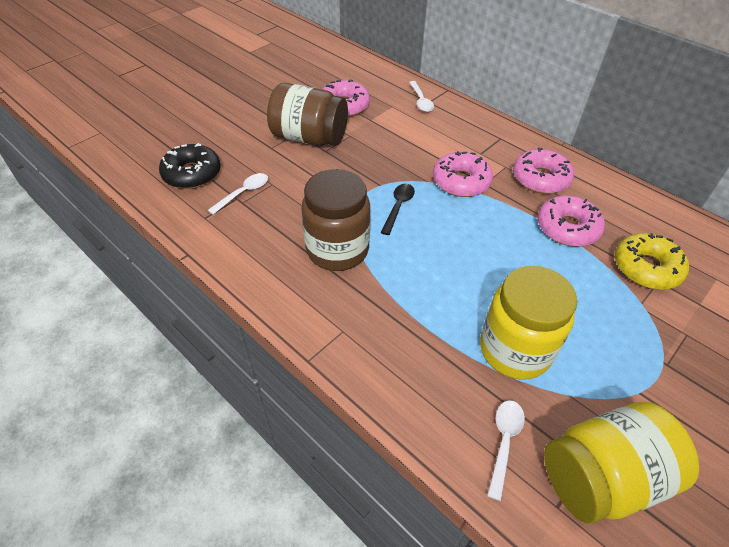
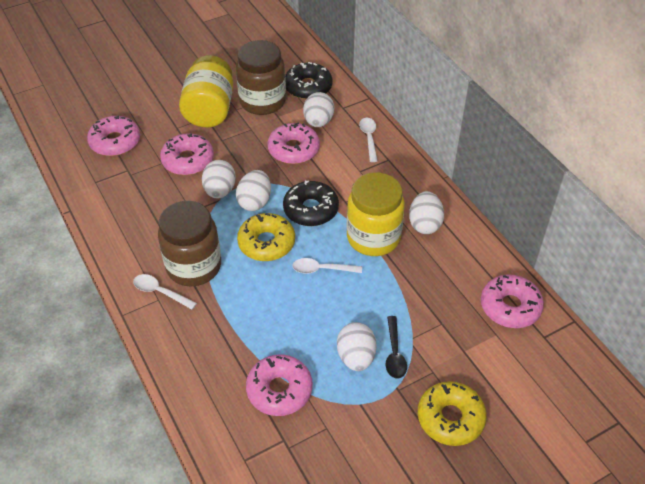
black donut: [159,143,221,189] = 1 -> [283,181,339,226] [285,62,333,99] = 2
pink donut: [322,79,370,117] [433,151,493,197] [513,148,574,194] [537,195,605,247] = 4 -> [87,115,140,156] [160,133,214,175] [246,354,313,416] [267,122,320,164] [481,275,544,328] = 5
white egg: none = 0 -> [202,160,236,199] [236,170,271,211] [303,92,334,127] [337,322,377,371] [409,191,444,234] = 5
yellow donut: [615,233,689,290] = 1 -> [237,213,295,261] [418,381,487,446] = 2

